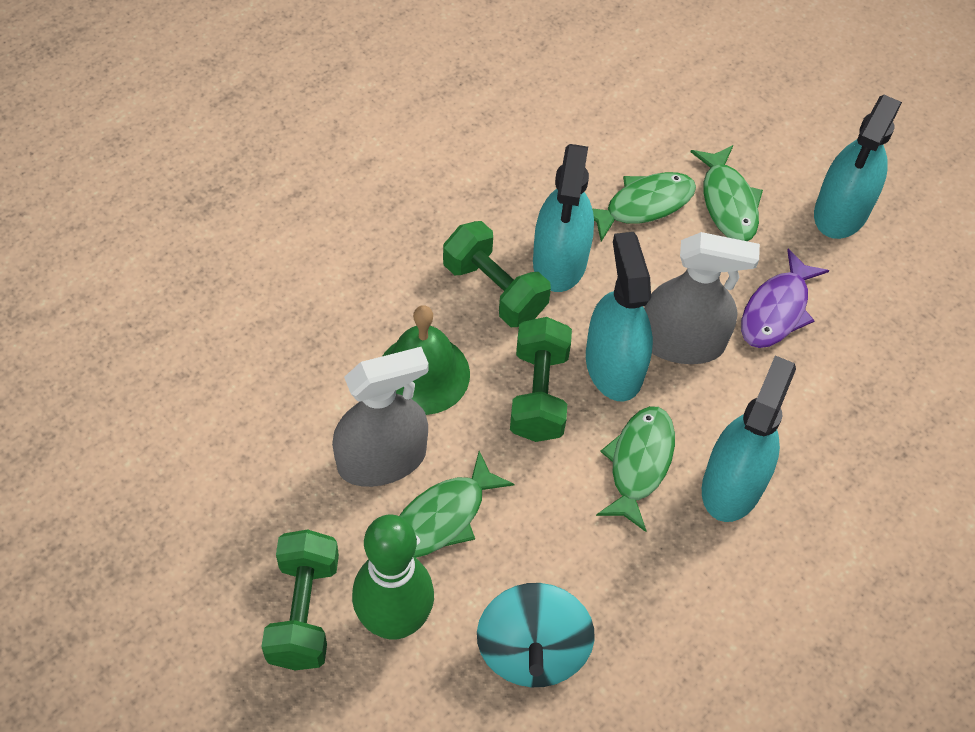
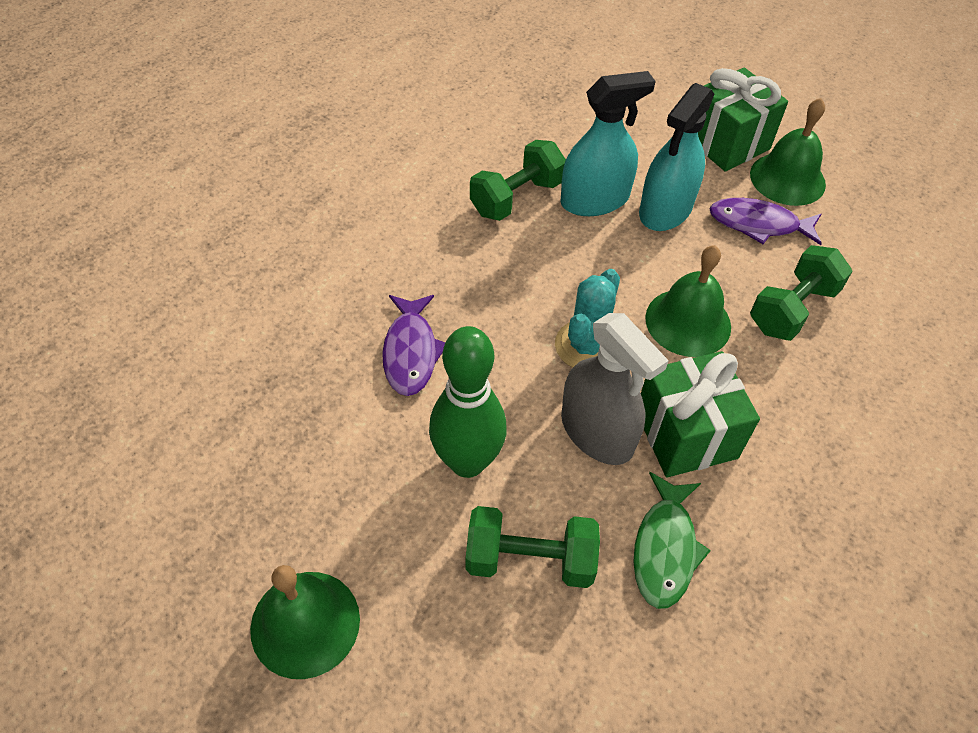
green bell: [383,305,470,415] = 1 -> [250,565,360,679] [645,245,731,357] [750,98,826,206] = 3
green fish: [399,451,514,558] [592,172,696,242] [596,406,675,532] [691,145,763,241] = 4 -> [633,472,711,609] = 1
green gift: none = 0 -> [641,351,760,477] [698,68,788,172] = 2
grey spray bottle: [332,347,429,487] [644,232,760,364] = 2 -> [561,313,669,465] = 1
purple fish: [741,249,829,348] = 1 -> [382,295,445,396] [710,198,822,245] = 2
turquoise cactus: none = 0 -> [555,269,620,368] = 1
turquoise spinning top: [477,583,594,687] = 1 -> none = 0
turquoise spray bottle: [533,144,594,292] [586,232,653,401] [702,355,796,522] [814,95,902,239] = 4 -> [560,71,656,216] [639,83,714,231] = 2

